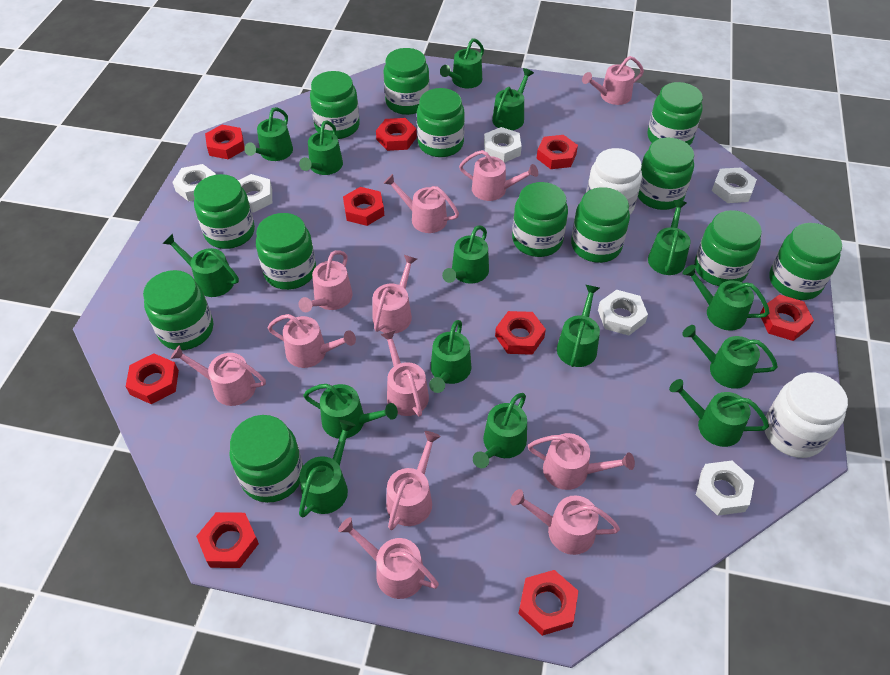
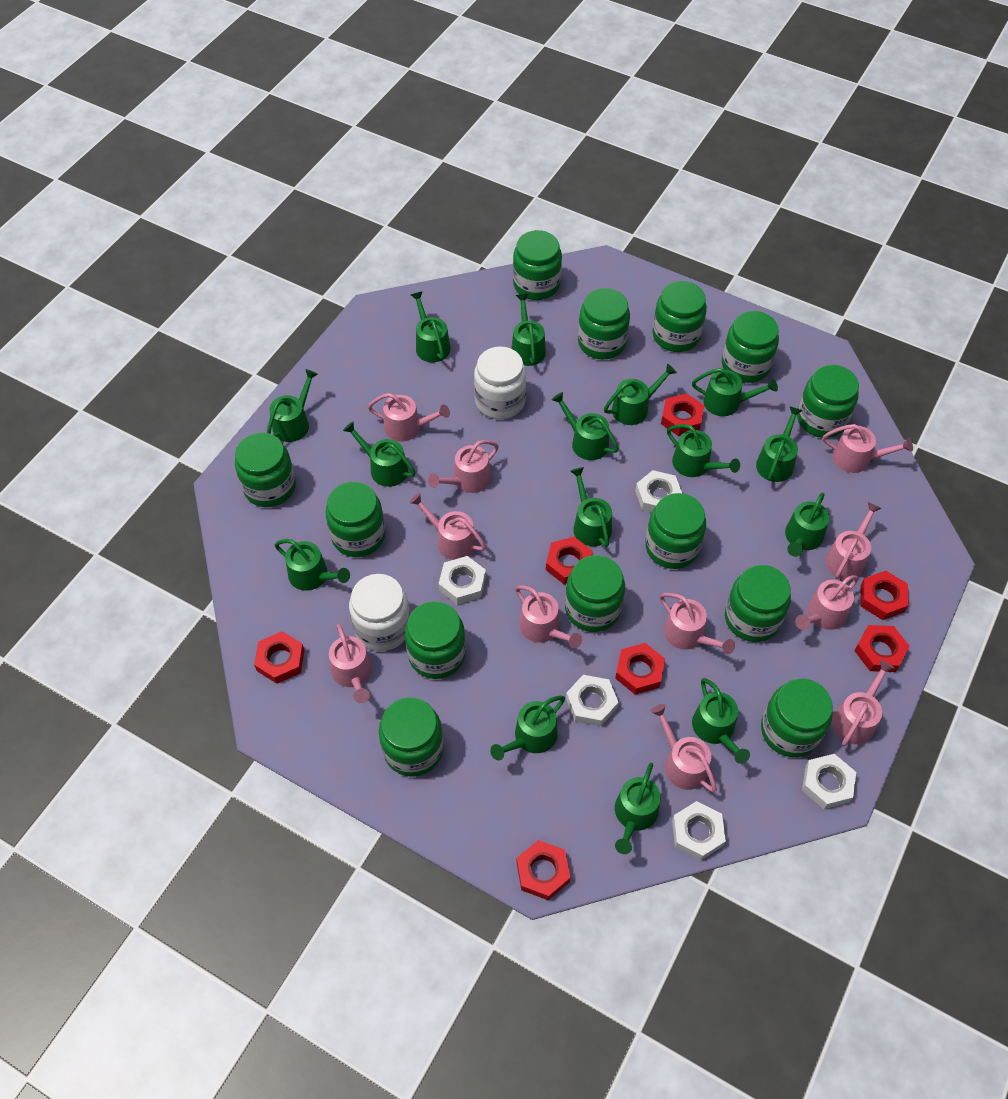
pink watering can: [170,345,266,406] [267,314,356,368] [298,250,353,312] [338,517,439,599] [373,255,417,334] [380,330,429,417] [383,174,459,233] [386,431,441,530] [459,150,538,201] [510,489,620,555] [528,433,635,490] [582,56,644,105] = 12 -> [329,624,372,703] [368,393,450,442] [409,493,486,560] [428,440,499,493] [515,585,582,648] [651,704,717,792] [660,593,735,654] [795,575,859,630] [823,424,913,473] [825,502,881,580] [832,660,894,746] = 11
red nut: [126,354,179,404] [196,512,259,568] [205,125,245,159] [343,187,384,226] [376,118,417,151] [495,311,546,355] [518,570,578,636] [536,135,578,169] [760,294,814,341] = 9 -> [254,631,304,684] [516,840,571,900] [546,537,593,584] [615,643,665,694] [661,394,705,436] [855,625,910,672] [861,571,909,620] = 7
white nut: [172,164,216,202] [238,174,272,213] [484,127,522,163] [598,290,648,336] [696,461,755,516] [712,168,757,203] = 6 -> [439,556,486,605] [566,675,619,726] [635,470,682,512] [672,801,726,861] [802,754,856,809] = 5

